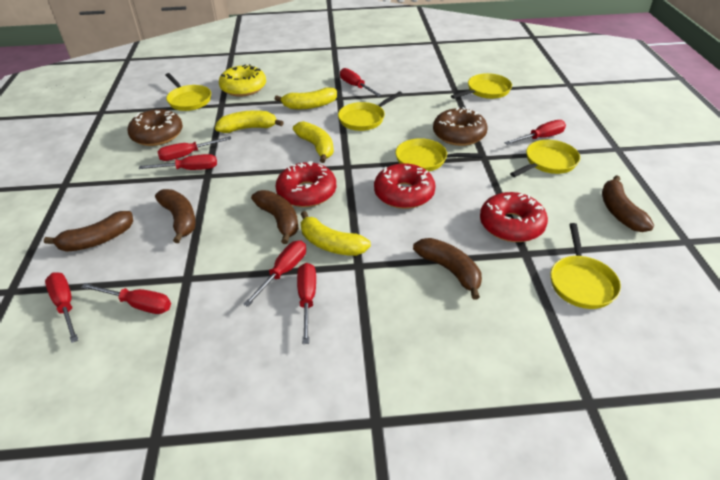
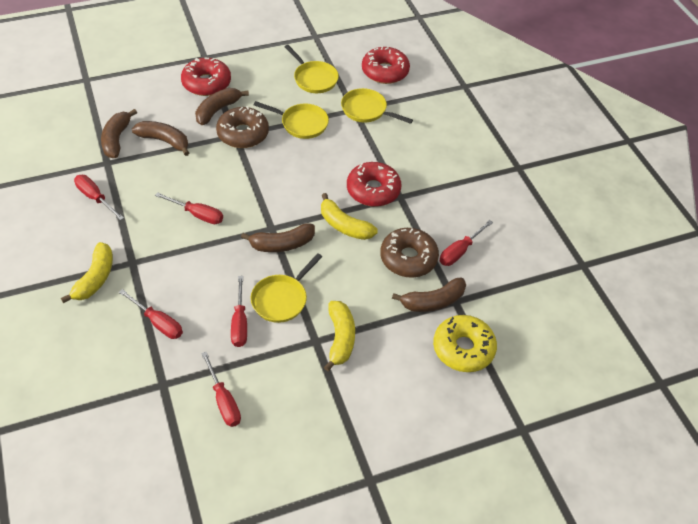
red screwdriver: [45,273,78,343] [81,283,171,314] [139,154,217,170] [157,136,232,161] [243,240,306,307] [297,263,316,344] [340,68,381,97] [504,120,566,145] = 8 -> [74,175,124,220] [119,289,183,339] [155,192,223,224] [201,352,241,427] [231,276,247,347] [440,220,493,266] = 6
yellow banana: [215,110,284,133] [275,87,337,109] [293,121,334,163] [301,211,371,256] = 4 -> [61,242,113,303] [321,193,378,240] [324,301,355,371] = 3
yellow pan: [166,73,211,111] [338,91,403,131] [395,138,483,172] [451,73,512,99] [510,140,580,177] [550,223,621,309] = 6 -> [251,254,322,323] [254,101,329,139] [284,45,339,93] [341,88,413,124] = 4

